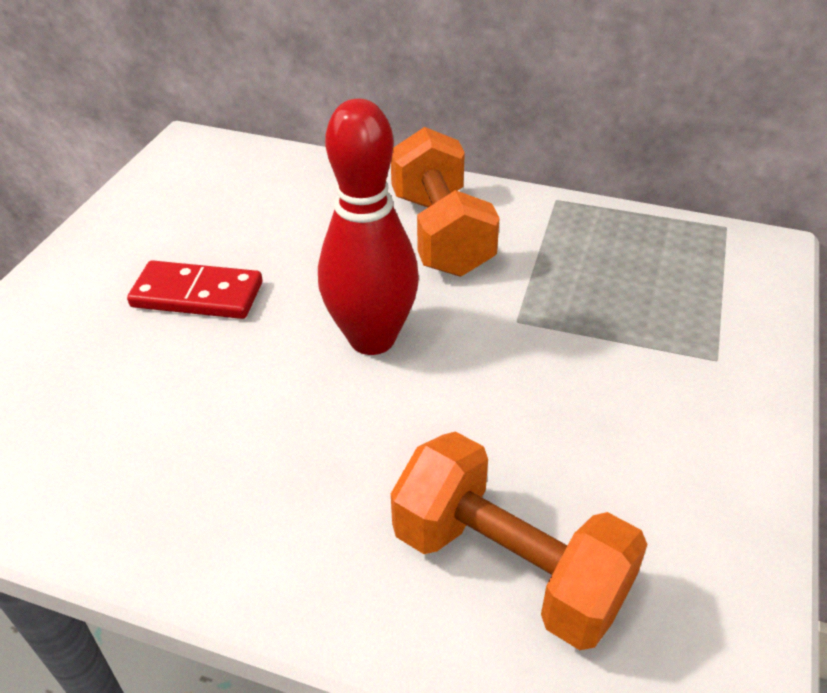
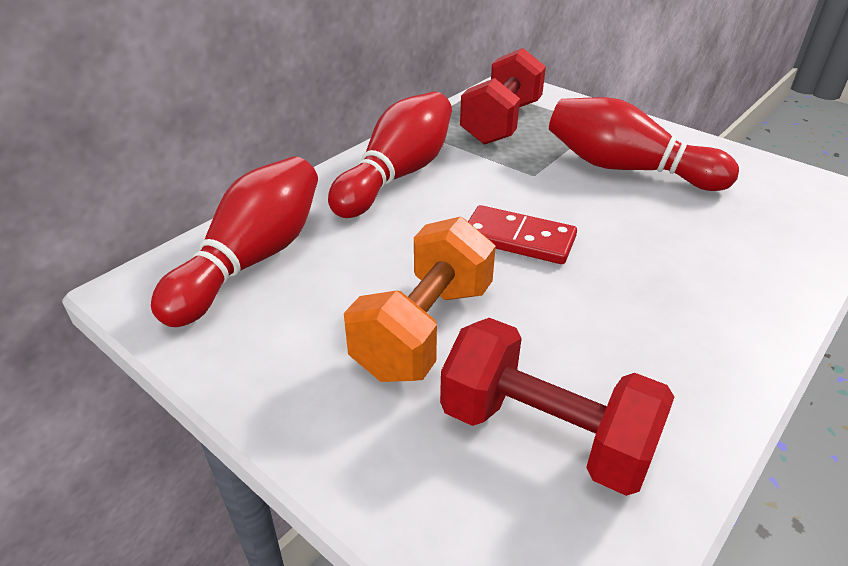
orange dumbbell: [391,127,500,277] [391,431,648,650] = 2 -> [344,216,496,382] = 1
red bowling pin: [318,99,419,355] = 1 -> [151,156,318,327] [328,92,452,218] [549,97,739,191] = 3
red dumbbell: none = 0 -> [440,318,674,496] [460,48,546,145] = 2

